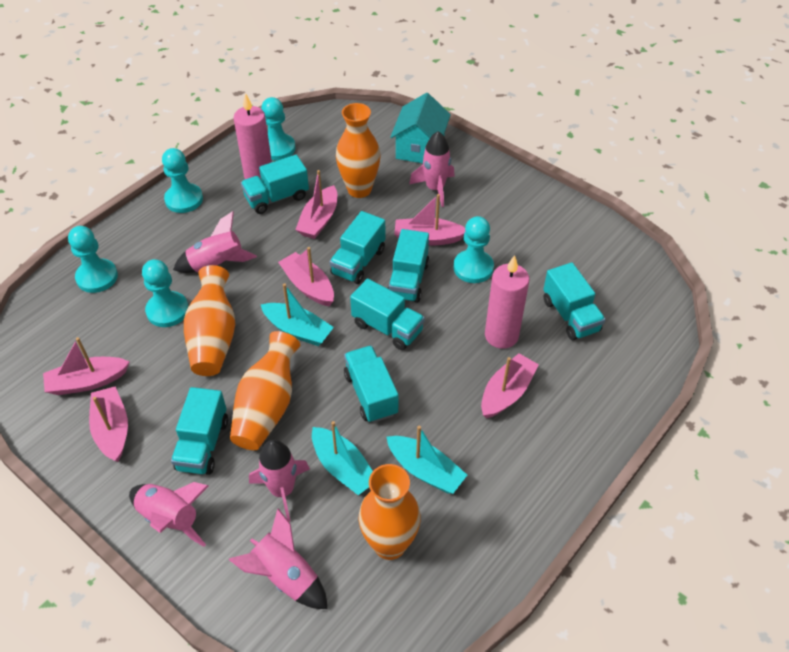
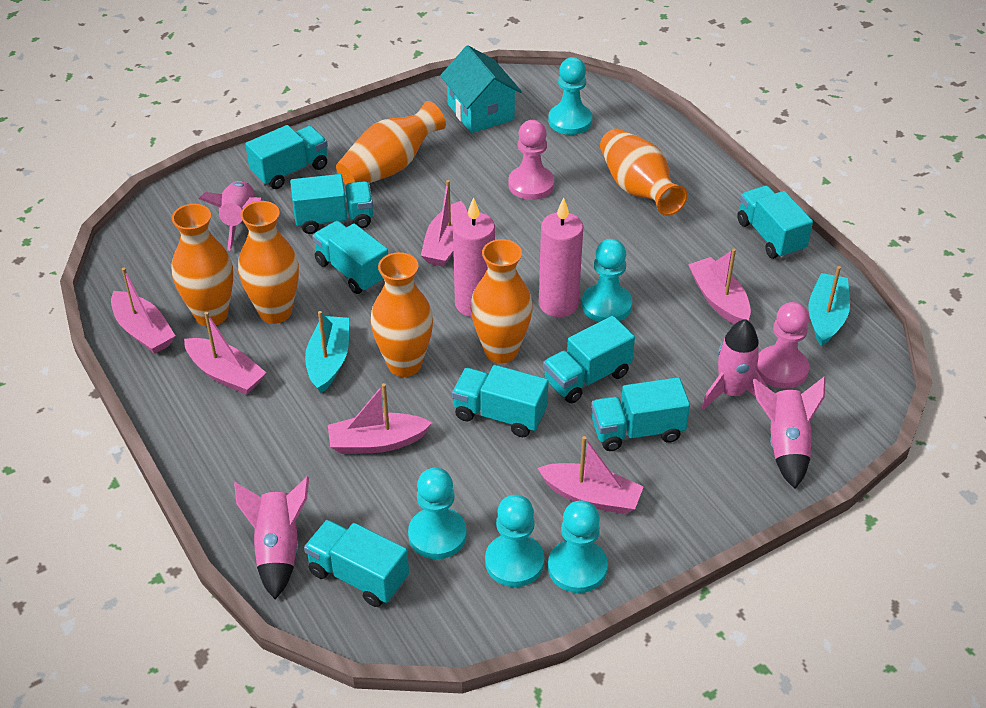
orange vase: [184,265,235,376] [230,331,300,450] [336,103,381,198] [359,464,421,560] = 4 -> [172,204,233,326] [238,201,299,324] [336,101,446,184] [370,252,433,377] [471,239,533,363] [600,129,688,216] = 6
pink pawn: none = 0 -> [508,120,554,200] [756,302,809,389] = 2
pink rocket: [129,482,209,547] [173,211,257,273] [229,508,327,609] [249,440,310,522] [409,131,455,207] = 5 -> [199,181,262,251] [234,477,309,599] [702,319,768,410] [753,377,826,489] = 4
turquoise boat: [260,283,334,346] [312,421,373,495] [387,426,467,494] = 3 -> [305,311,349,393] [809,266,850,346] = 2
turquoise truck: [171,387,228,475] [241,155,309,214] [330,211,386,284] [344,346,398,423] [350,278,425,350] [387,229,429,303] [543,262,606,340] = 7 -> [245,125,328,189] [290,174,373,234] [304,520,409,607] [312,221,388,294] [452,365,549,437] [543,316,635,403] [591,377,690,451] [737,185,813,259] = 8

